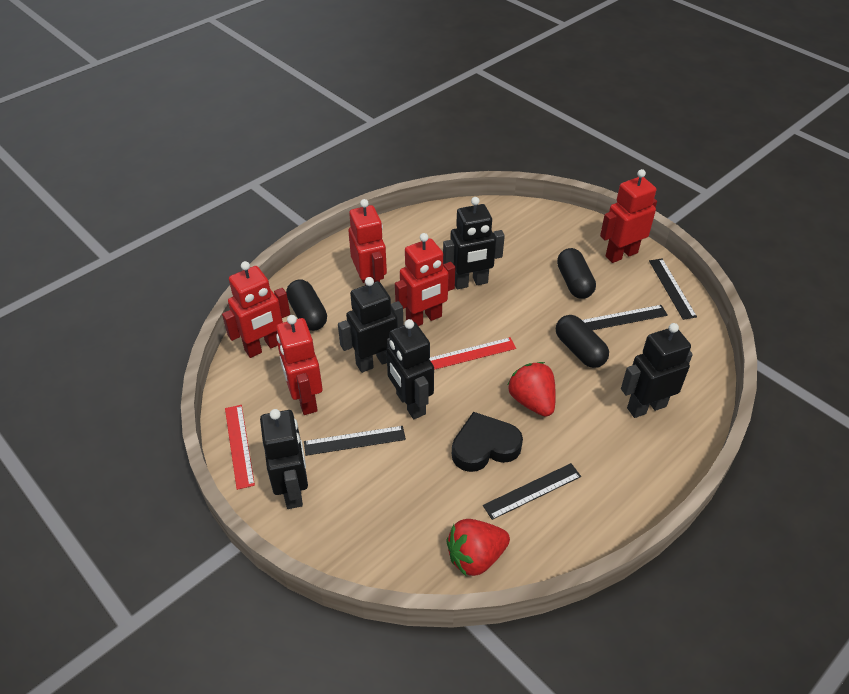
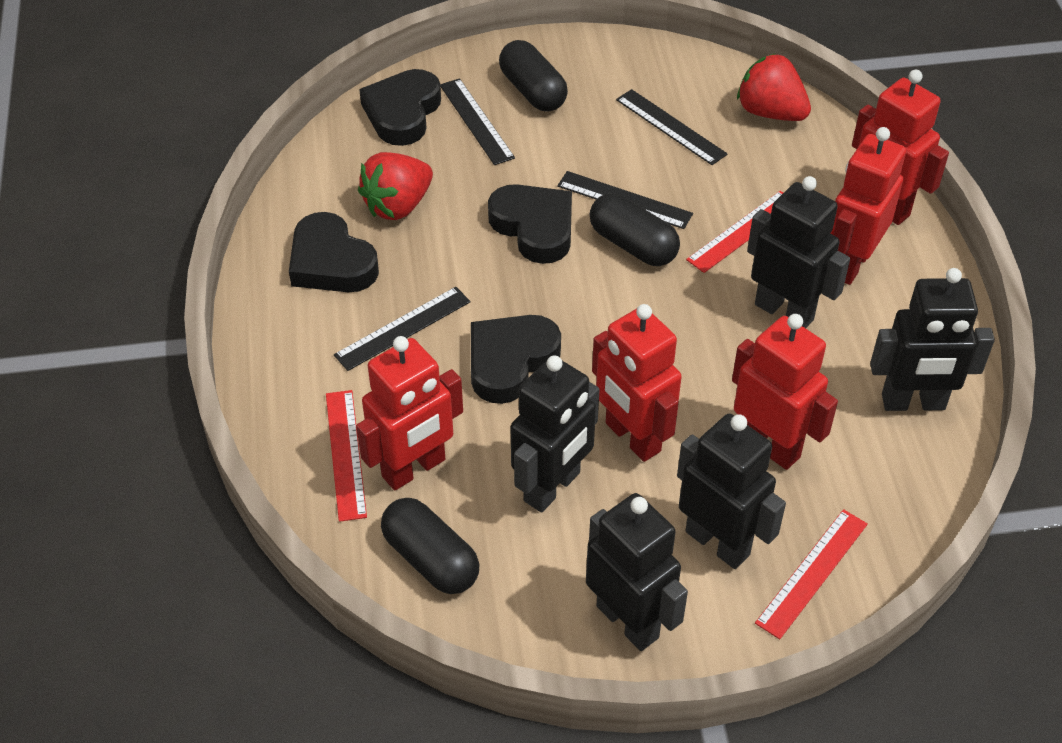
black heart: [452,412,523,472] = 1 -> [289,212,379,292] [359,69,441,146] [471,315,561,404] [488,184,572,264] = 4
red ruler: [225,405,255,490] [429,337,516,370] = 2 -> [326,390,367,522] [686,191,783,273] [755,509,868,639] = 3

